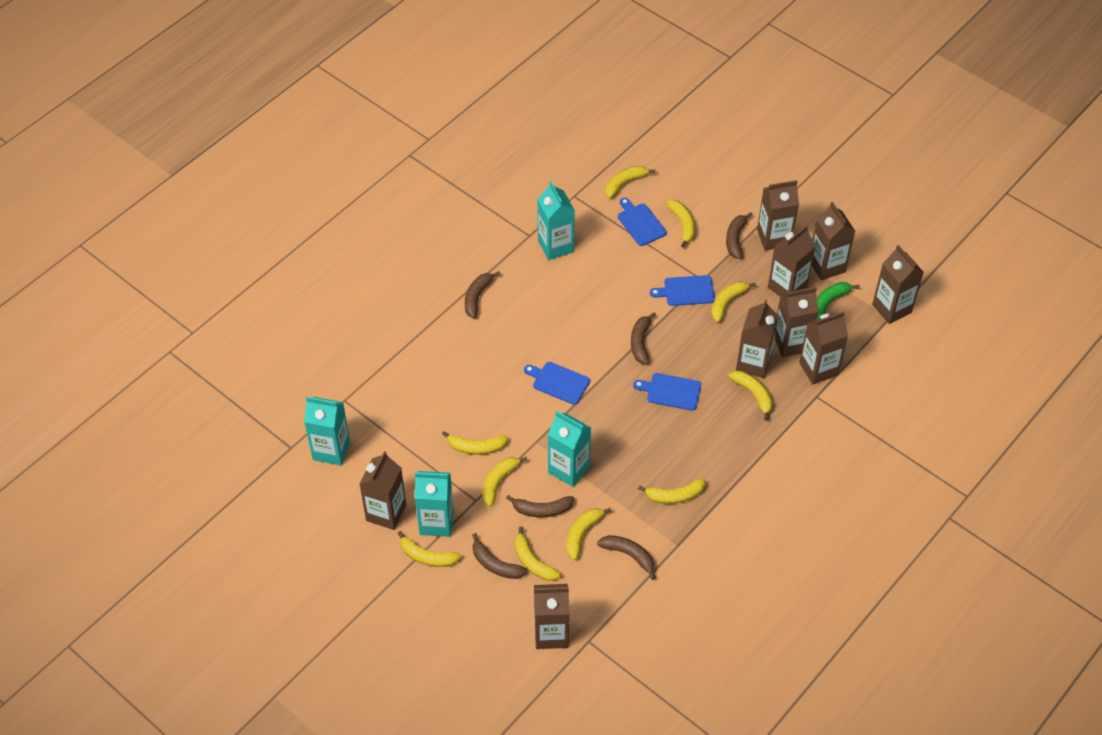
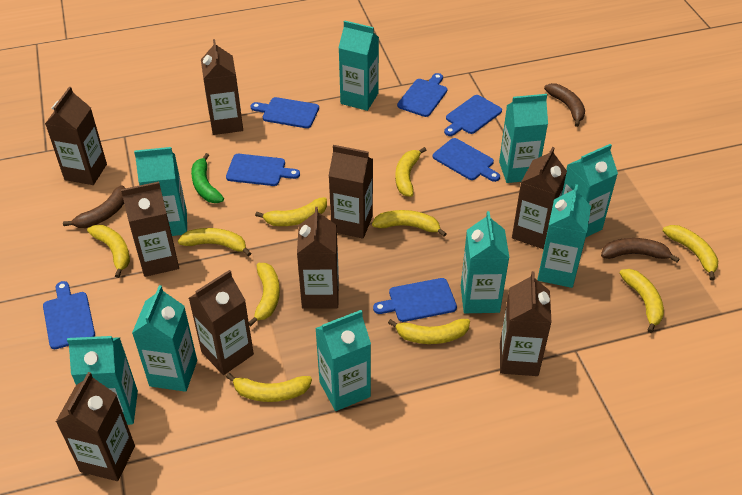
blue cutting board: [524,362,590,405] [618,198,667,246] [633,373,701,411] [650,275,715,306] = 4 -> [43,281,95,349] [226,154,300,186] [251,97,319,128] [373,278,457,322] [397,73,447,117] [433,138,500,182] [444,95,502,136] = 7
brown banana: [465,271,500,318] [472,533,528,579] [506,495,574,517] [597,535,656,580] [631,312,656,365] [726,212,753,259] = 6 -> [63,185,125,228] [544,83,585,127] [601,238,680,262] = 3
turquoise carton: [304,396,350,466] [415,471,454,537] [538,181,575,260] [548,411,591,487] = 4 -> [67,336,138,425] [132,285,197,392] [134,147,187,236] [315,310,371,411] [338,20,379,111] [461,211,509,313] [499,94,548,183] [537,184,591,288] [562,144,618,237] = 9

